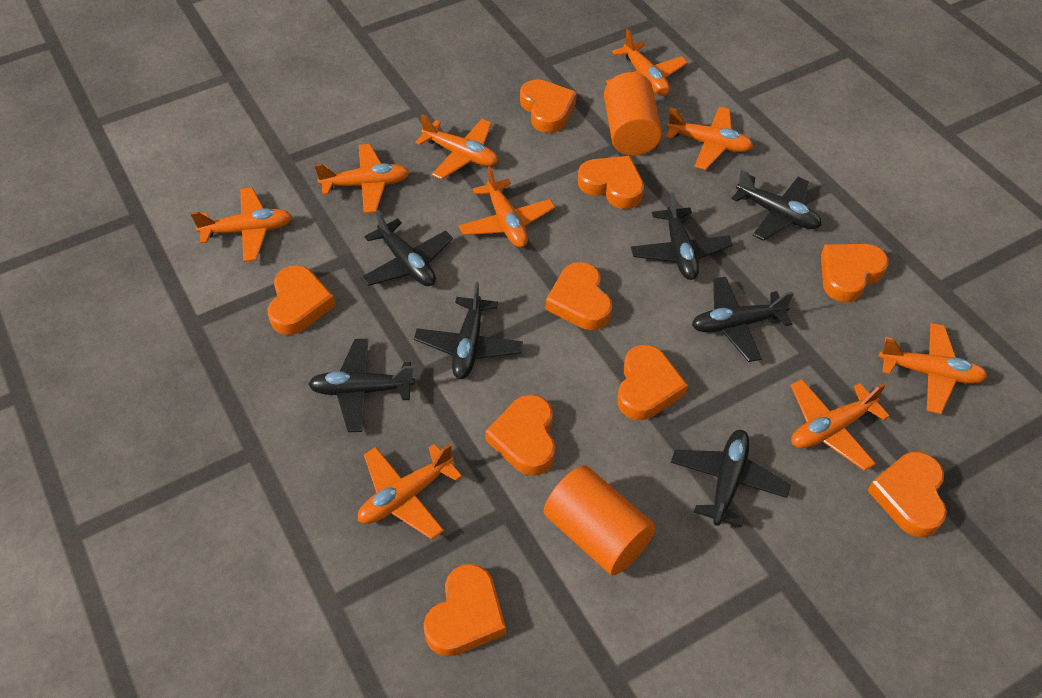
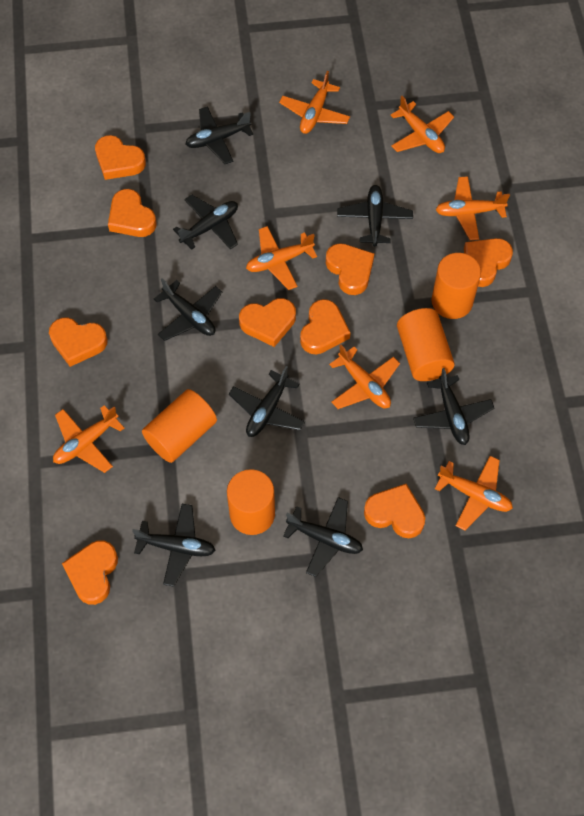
black plane: [308,339,415,432] [361,210,453,286] [414,282,523,379] [631,192,733,280] [671,430,791,527] [692,277,794,362] [732,170,821,241] = 7 -> [132,504,216,587] [154,278,222,341] [173,195,238,250] [186,106,253,164] [229,366,305,437] [283,497,363,577] [337,185,413,246] [413,368,494,445] = 8
orange cylinder: [544,465,656,576] [604,72,662,156] = 2 -> [142,389,217,463] [227,469,275,535] [397,308,455,381] [431,253,481,319] = 4
orange plane: [191,187,292,262] [314,144,409,213] [358,444,462,540] [415,114,498,180] [459,166,555,247] [606,29,688,96] [666,107,753,170] [790,379,890,471] [878,323,987,414] = 9 -> [53,405,124,473] [246,226,317,290] [279,71,350,134] [329,345,400,409] [391,96,454,153] [435,456,513,530] [436,177,510,240] = 7

